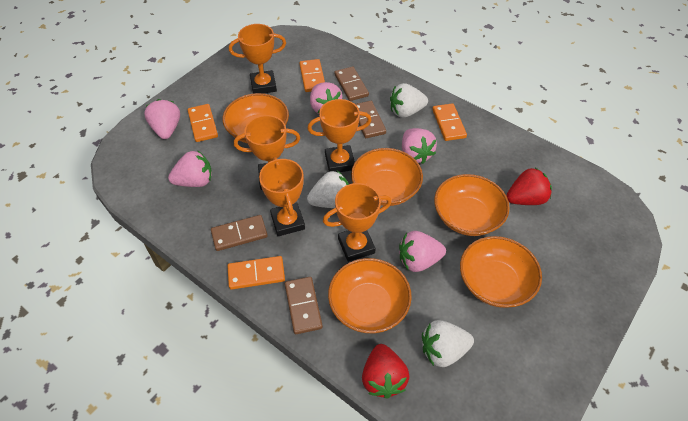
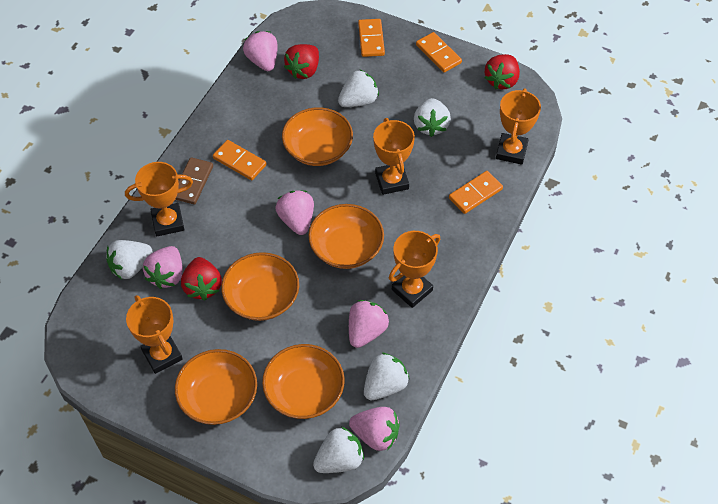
brown domino: [211,215,268,251] [285,277,323,334] [334,67,369,101] [356,101,386,138] = 4 -> [175,157,213,204] = 1
red strawberry: [362,344,410,399] [506,168,552,205] = 2 -> [181,257,222,301] [284,44,319,79] [485,54,520,89] = 3
white strawberry: [307,171,349,208] [390,83,428,118] [422,320,474,367] = 3 -> [106,240,153,279] [313,427,364,473] [338,69,379,107] [364,353,410,400] [414,98,451,137] = 5

